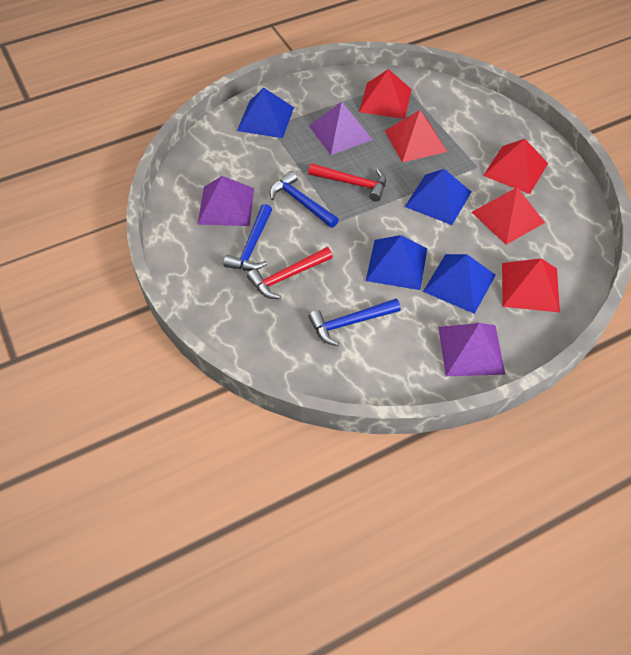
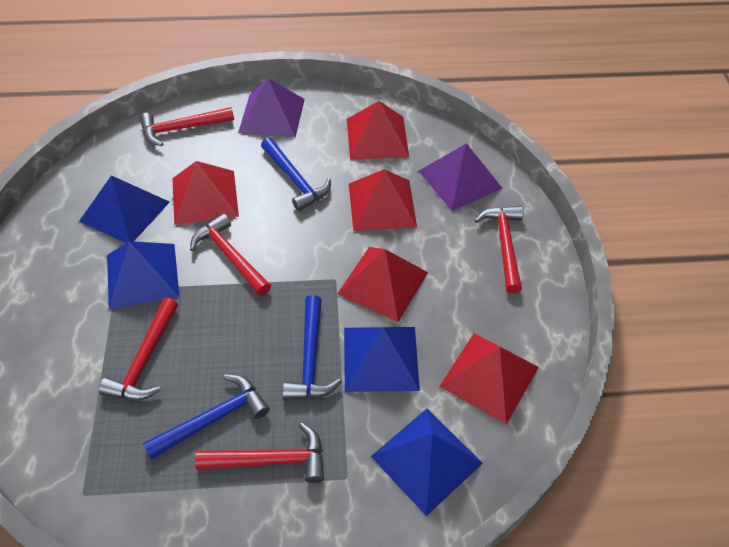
purple pyramid: [198,176,254,226] [309,102,373,155] [438,323,505,376] = 3 -> [238,78,305,138] [419,143,502,211] = 2
red hammer: [247,247,333,299] [308,163,386,202] = 2 -> [99,298,178,400] [140,107,234,146] [190,213,271,296] [195,423,324,483] [475,206,523,293] = 5

